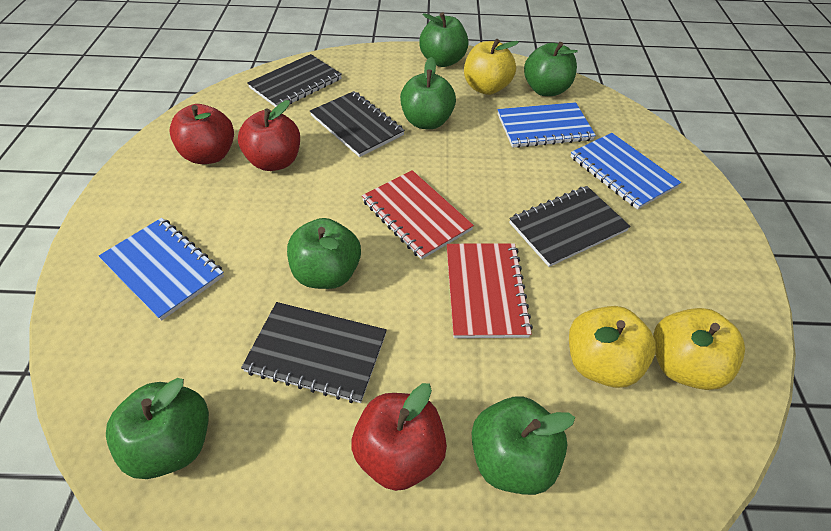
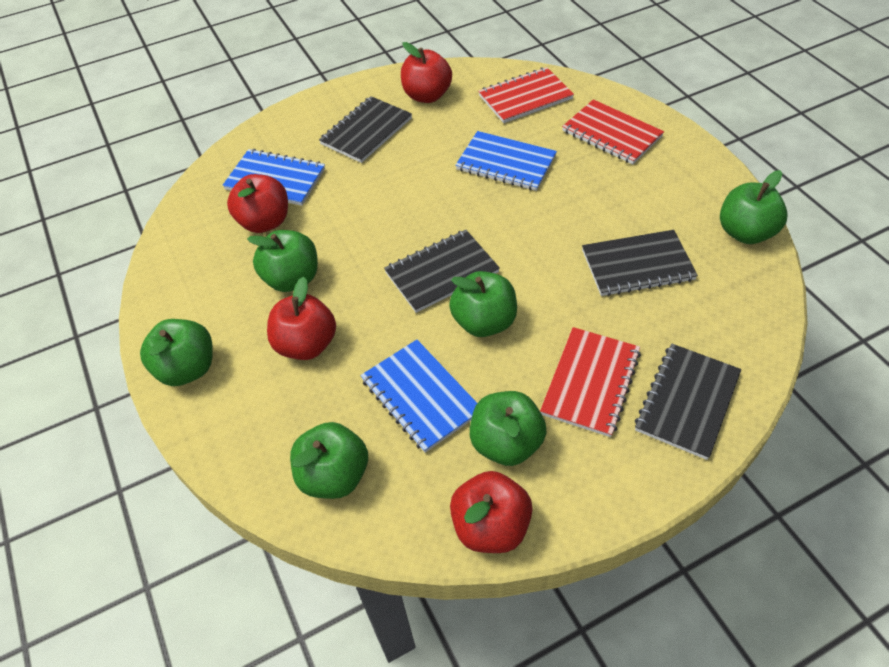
red apple: [169,104,234,164] [238,100,300,171] [351,383,447,491] = 3 -> [227,174,288,233] [267,277,336,360] [401,42,452,103] [450,471,533,553] = 4
red notebook: [362,170,474,260] [446,243,533,338] = 2 -> [478,67,574,123] [540,327,641,437] [562,99,664,164] = 3
yellow apple: [464,39,519,95] [569,306,656,388] [653,308,745,390] = 3 -> none = 0

